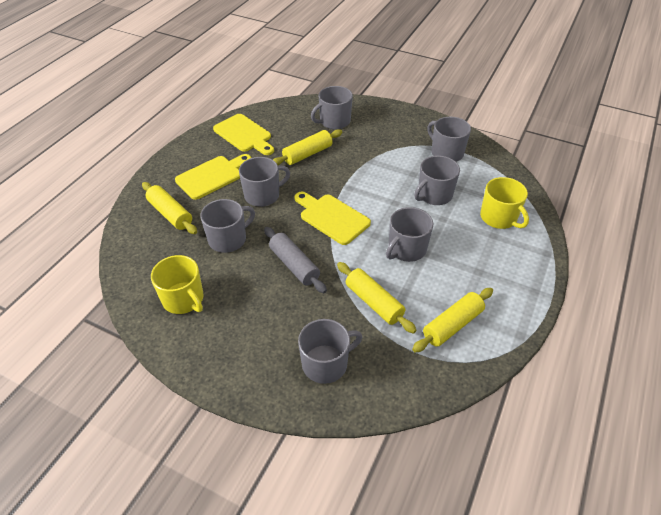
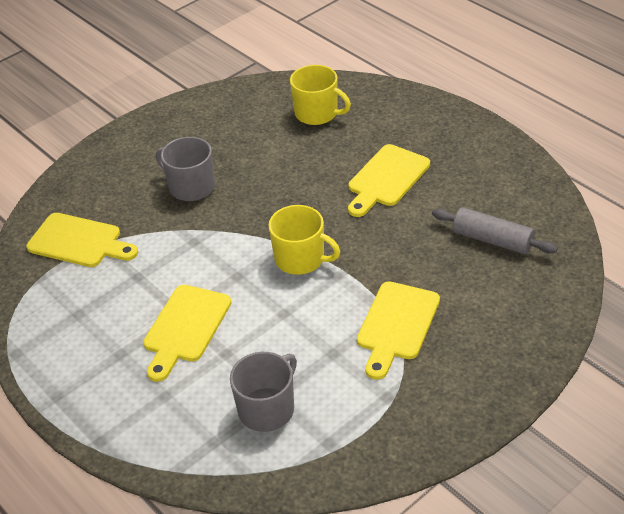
grey mug: [200,199,255,253] [239,157,290,207] [298,319,362,384] [311,86,353,129] [386,207,433,262] [414,156,460,205] [427,117,471,162] = 7 -> [156,137,215,201] [230,352,297,432] = 2
yellow cutting board: [175,154,251,200] [213,114,274,155] [294,192,371,245] = 3 -> [26,213,138,267] [143,285,231,382] [348,144,430,217] [357,281,440,380] = 4
yellow rolling pin: [142,182,197,234] [273,129,342,165] [337,262,416,334] [412,288,493,353] = 4 -> none = 0

